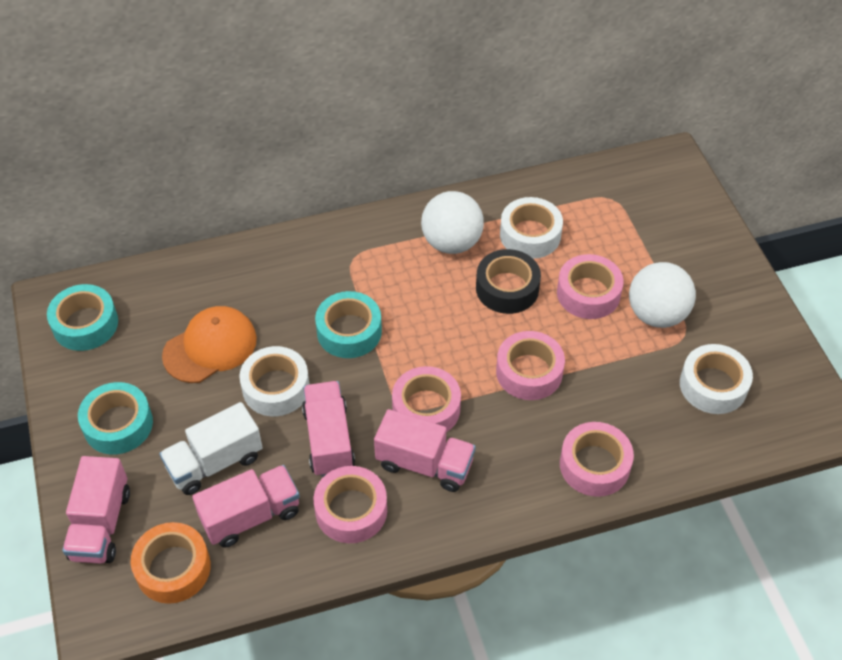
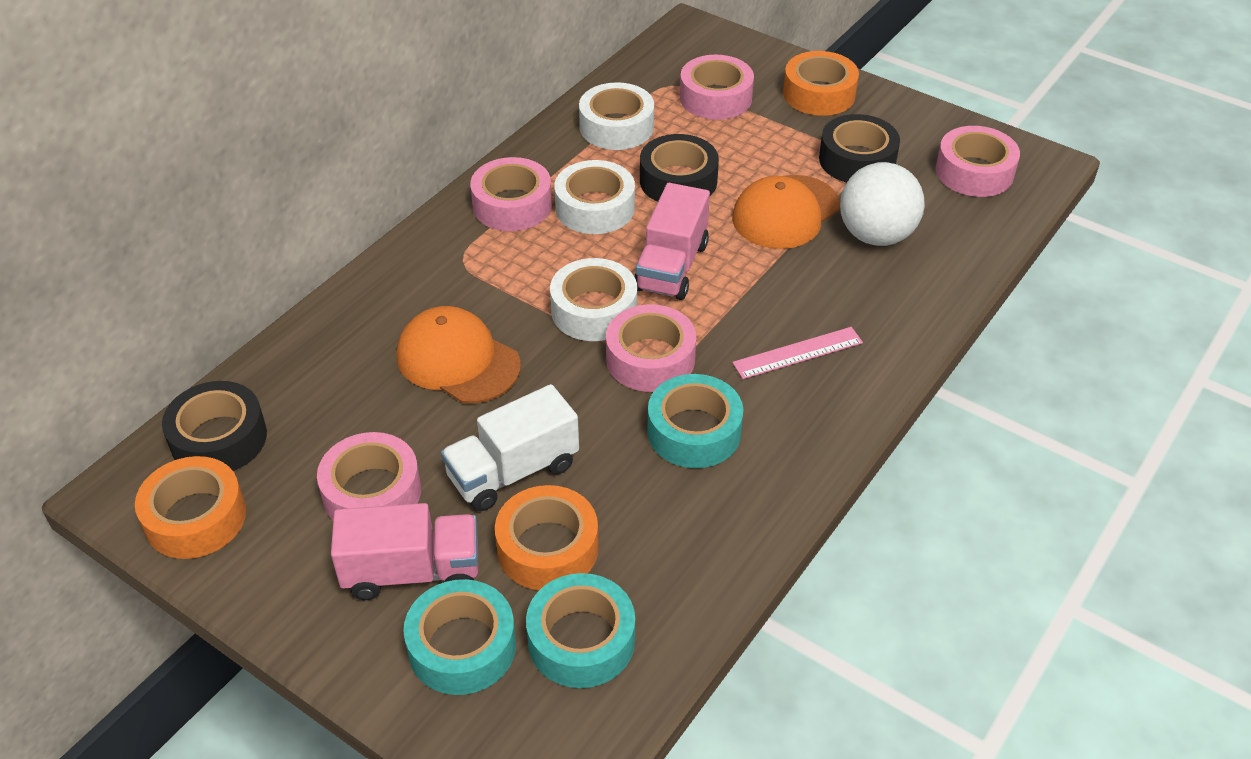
black tape: [476,249,541,314] = 1 -> [162,381,267,471] [640,134,719,202] [819,114,900,182] = 3
orange cap: [162,306,257,383] = 1 -> [396,306,521,403] [732,175,840,249] = 2
orange tape: [131,522,211,604] = 1 -> [135,456,246,559] [495,485,599,590] [783,51,859,116] = 3
pink ruler: none = 0 -> [732,327,863,379] = 1
pink truck: [62,456,130,564] [192,465,300,548] [302,381,355,477] [374,409,475,492] = 4 -> [331,503,478,600] [634,183,710,300] = 2
white ball: [421,191,484,254] [629,262,696,328] = 2 -> [840,162,925,246] = 1

